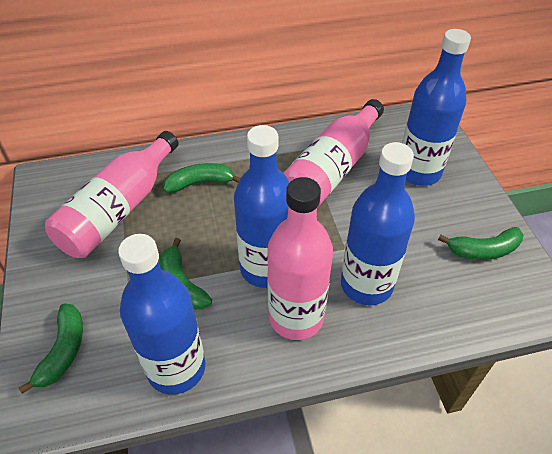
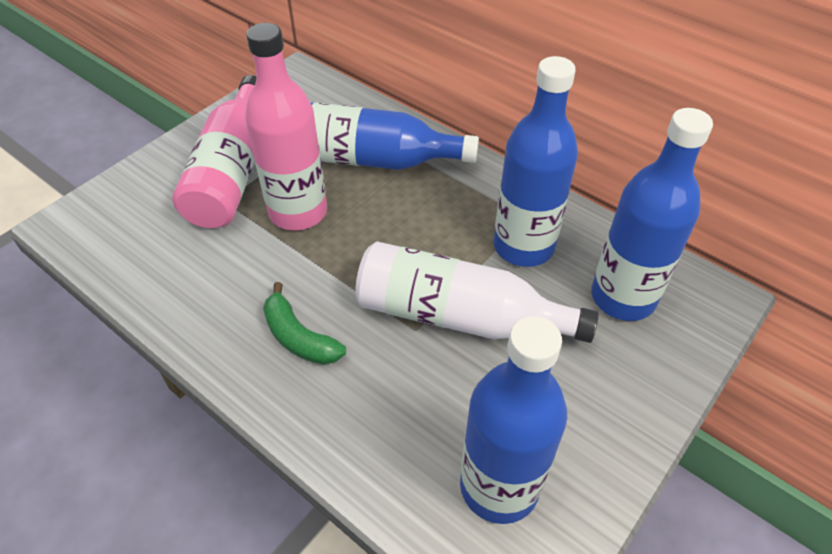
green banana: [19,303,83,394] [160,238,212,309] [163,163,241,193] [438,227,524,260] = 4 -> [263,282,346,365] = 1
pink bottle: [45,131,179,258] [267,177,333,340] [283,99,384,207] = 3 -> [172,75,256,228] [245,23,327,231] = 2
white bottle: none = 0 -> [355,241,599,343] = 1

